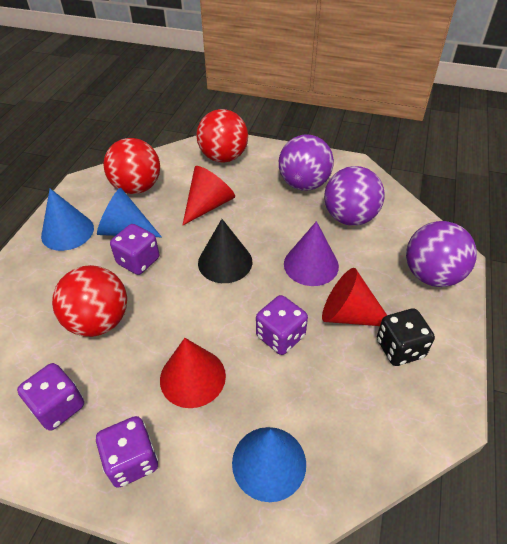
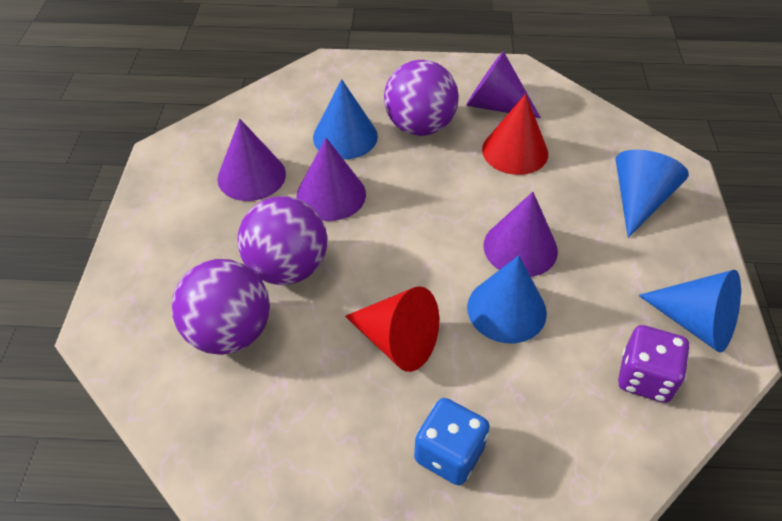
black cone: [198,219,252,283] = 1 -> none = 0
black dice: [377,309,435,366] = 1 -> none = 0
blue cone: [41,189,94,251] [97,188,162,237] [232,427,306,502] = 3 -> [313,79,378,159] [467,255,547,343] [616,150,689,238] [638,270,741,353] = 4
blue dice: none = 0 -> [414,398,490,486] = 1
purple cone: [284,221,339,286] = 1 -> [217,119,286,201] [296,138,366,221] [466,51,541,118] [484,192,558,277] = 4
purple dice: [17,363,84,431] [96,416,158,488] [110,224,159,275] [256,295,308,355] = 4 -> [618,325,690,403] = 1
red ball: [52,265,127,337] [103,138,160,194] [196,109,248,163] = 3 -> none = 0
red cone: [160,338,226,408] [183,166,235,225] [322,268,387,326] = 3 -> [345,286,439,372] [482,94,548,175] = 2

